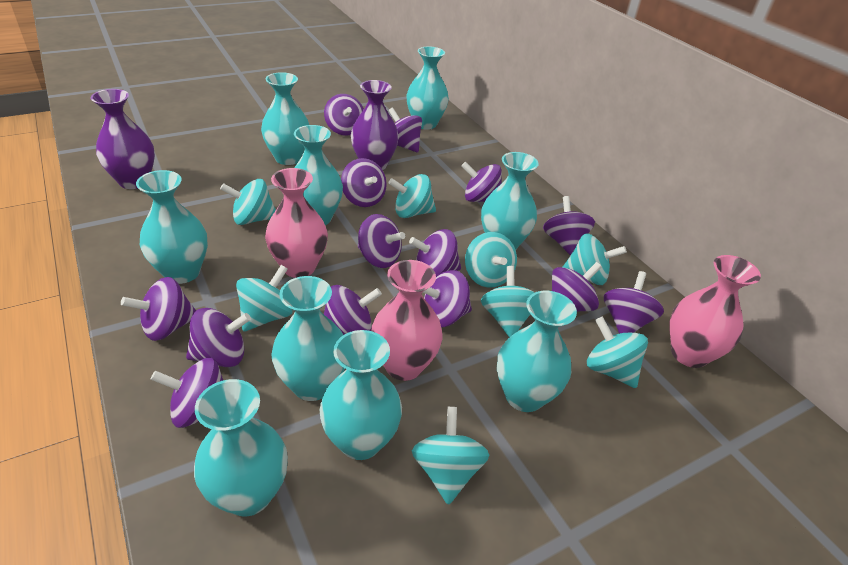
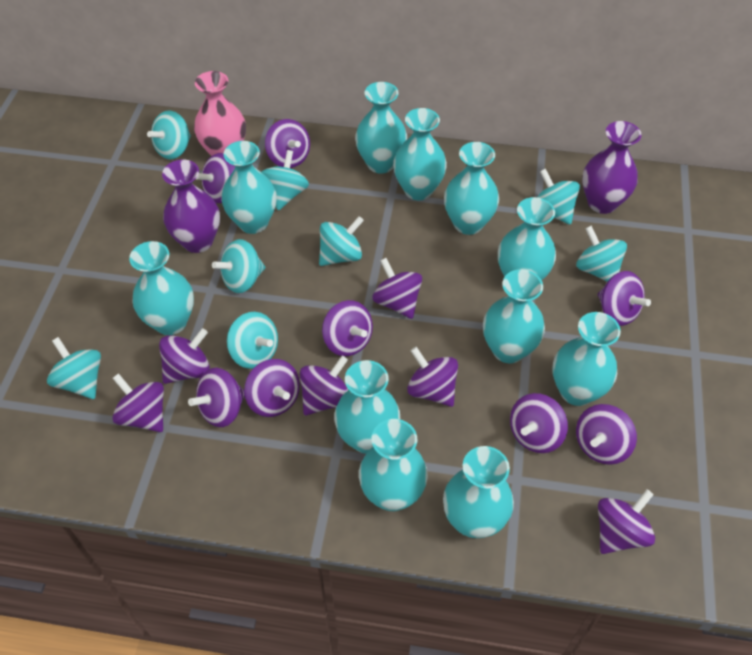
pink vase: [265,168,328,278] [371,260,443,381] [670,255,761,368] = 3 -> [194,71,246,156] = 1
turquoise vase: [136,170,208,284] [194,379,288,516] [261,72,309,165] [271,276,345,401] [294,125,343,225] [319,330,402,460] [406,46,449,130] [481,152,539,250] [497,291,577,412] = 9 -> [129,241,194,335] [221,141,277,234] [334,360,400,454] [355,82,407,174] [359,419,428,511] [393,108,447,200] [443,446,514,538] [444,142,499,235] [483,269,545,363] [498,197,556,280] [553,312,621,406] = 11

